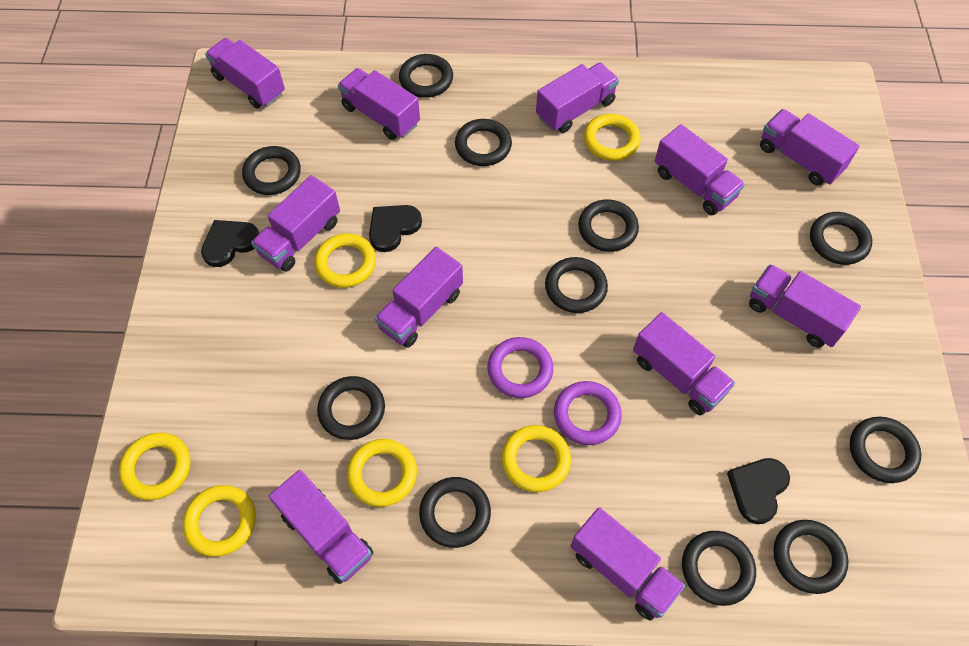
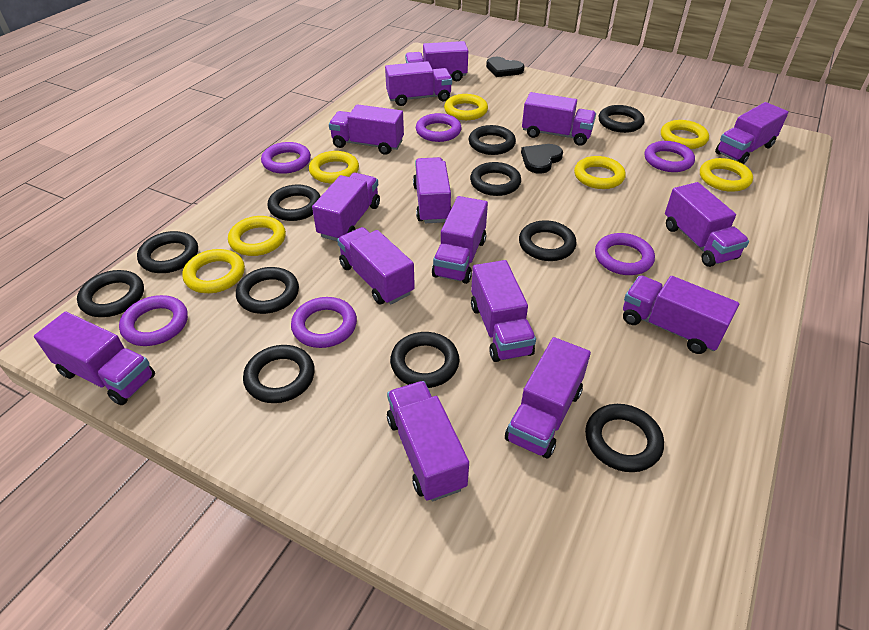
black heart: [201,220,259,267] [369,205,422,252] [727,458,790,524] = 3 -> [486,57,525,77] [521,144,563,174] = 2
purple ring: [487,337,553,398] [554,381,622,445] = 2 -> [119,295,188,346] [261,142,311,174] [291,297,357,348] [416,113,461,142] [595,233,655,275] [645,141,695,172] = 6
purple truck: [205,38,285,109] [251,175,340,272] [269,470,373,584] [338,68,420,140] [375,247,463,348] [536,63,619,133] [571,507,685,621] [633,312,735,415] [655,124,745,215] [749,264,861,348] [760,109,859,185] = 11 -> [34,312,155,405] [312,173,380,241] [329,104,404,155] [337,227,415,305] [385,61,452,106] [387,381,469,501] [405,41,468,81] [413,157,452,223] [432,196,488,284] [471,260,536,362] [505,337,591,458] [522,92,596,146] [623,276,739,354] [665,182,749,267] [715,102,789,164] = 15
yellow ring: [119,433,190,500] [183,485,256,557] [314,233,376,288] [347,439,417,507] [502,425,571,492] [584,114,641,161] = 6 -> [182,249,245,293] [228,216,286,256] [309,151,359,183] [444,94,488,120] [574,156,626,189] [661,120,709,149] [700,158,753,192] = 7

